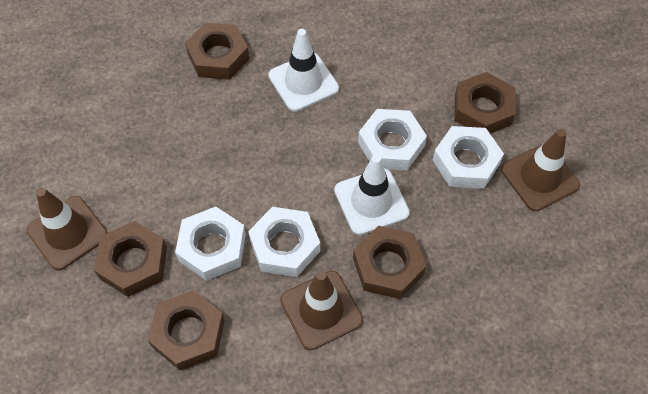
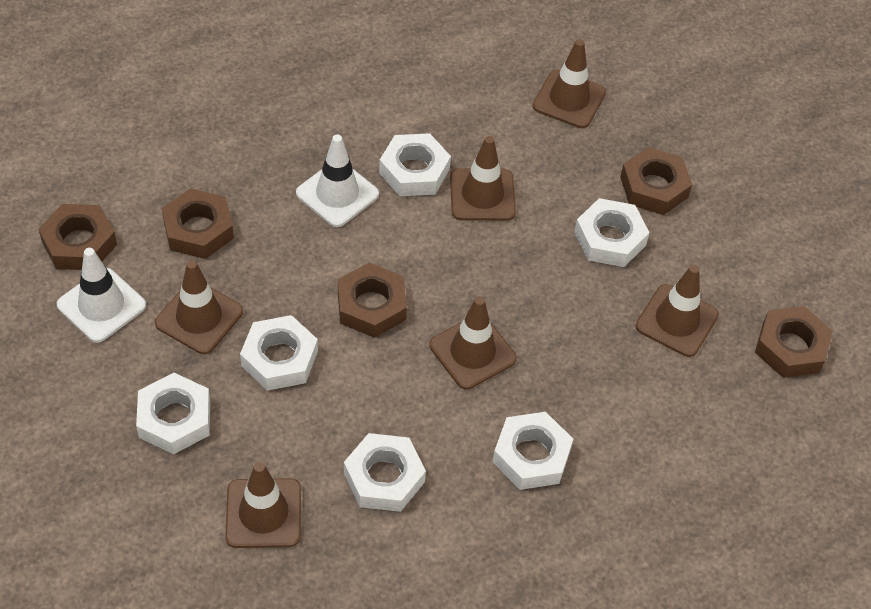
brown traffic cone: [26,188,108,271] [280,271,363,350] [501,129,580,211] = 3 -> [155,260,243,354] [225,462,301,548] [429,296,517,390] [450,136,516,221] [533,39,606,128] [636,265,719,357] = 6
white nut: [175,206,246,281] [248,207,320,277] [358,109,427,170] [432,126,504,189] = 4 -> [136,373,210,454] [240,315,318,391] [344,433,426,512] [379,133,451,196] [493,412,573,490] [574,198,650,267] = 6

